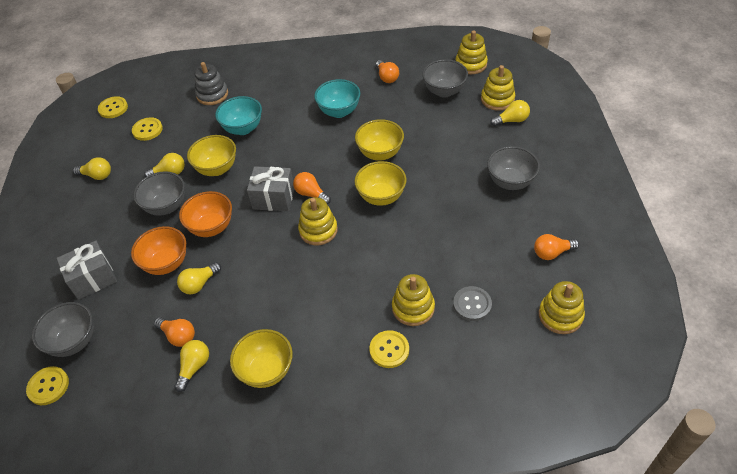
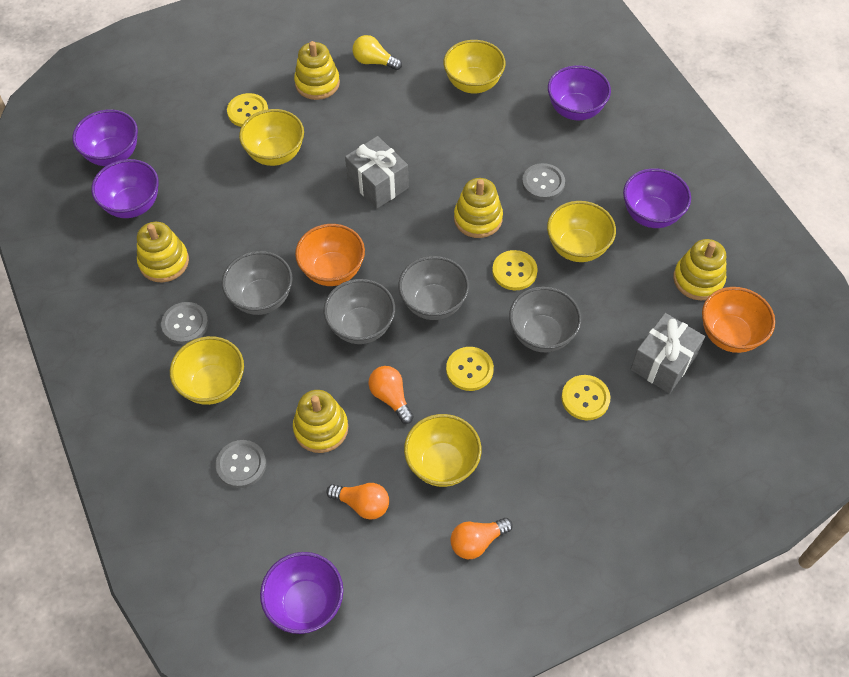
grey button: [453,286,492,321] = 1 -> [161,302,208,344] [216,440,266,488] [522,163,565,200] = 3
grey stacking toy: [194,62,228,105] = 1 -> none = 0
orange light bulb: [154,317,195,347] [293,172,331,204] [376,60,399,83] [534,234,579,260] = 4 -> [326,483,389,520] [368,366,414,424] [450,518,513,559] = 3
purple bowl: none = 0 -> [72,109,138,166] [91,159,159,218] [260,552,343,634] [548,65,611,121] [623,168,691,228] = 5
turquoise bowl: [215,96,262,135] [314,79,360,118] = 2 -> none = 0
yellow bowl: [187,135,236,176] [230,329,293,388] [354,161,407,206] [355,119,404,161] = 4 -> [170,336,244,405] [239,109,304,166] [404,414,482,487] [443,40,506,93] [547,201,616,262] = 5
yellow light bulb: [73,157,111,180] [144,153,185,177] [174,340,209,392] [177,262,221,295] [490,100,530,127] = 5 -> [353,35,402,70] = 1

